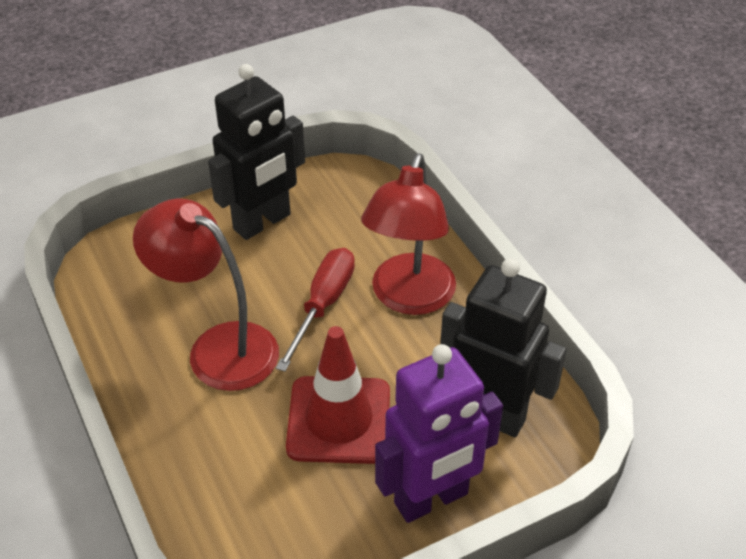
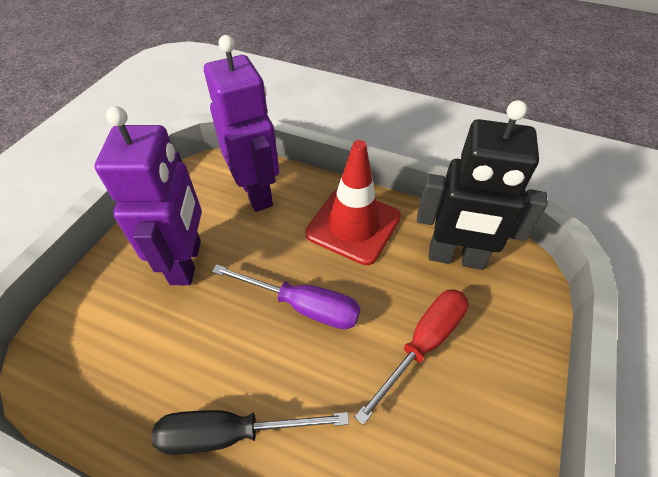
black robot: [208,64,305,240] [440,258,567,437] = 2 -> [417,100,548,270] = 1
black screwdriver: none = 0 -> [152,410,349,455] = 1
purple robot: [375,344,503,523] = 1 -> [95,106,202,285] [204,35,279,212] = 2
purple screwdriver: none = 0 -> [212,264,360,329] = 1
red lamp: [133,198,279,391] [361,153,456,315] = 2 -> none = 0

